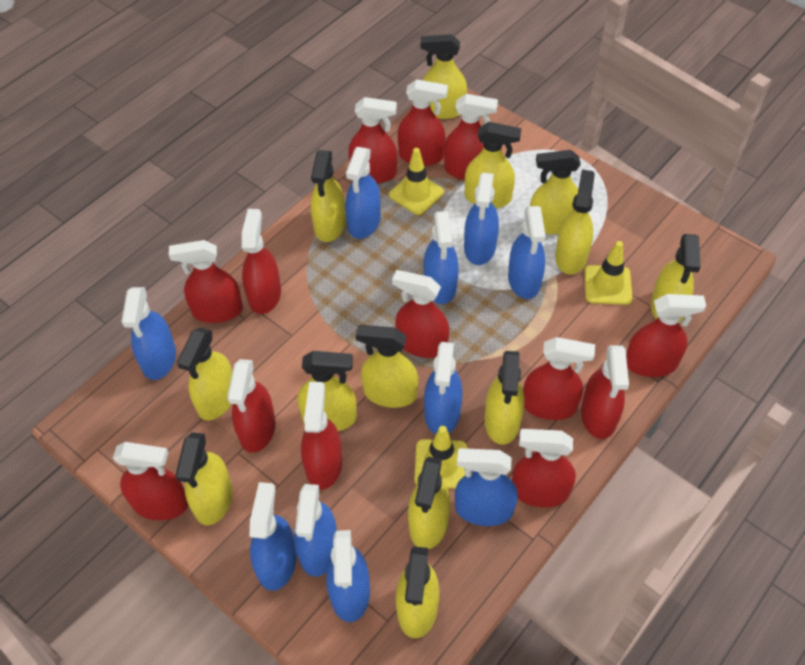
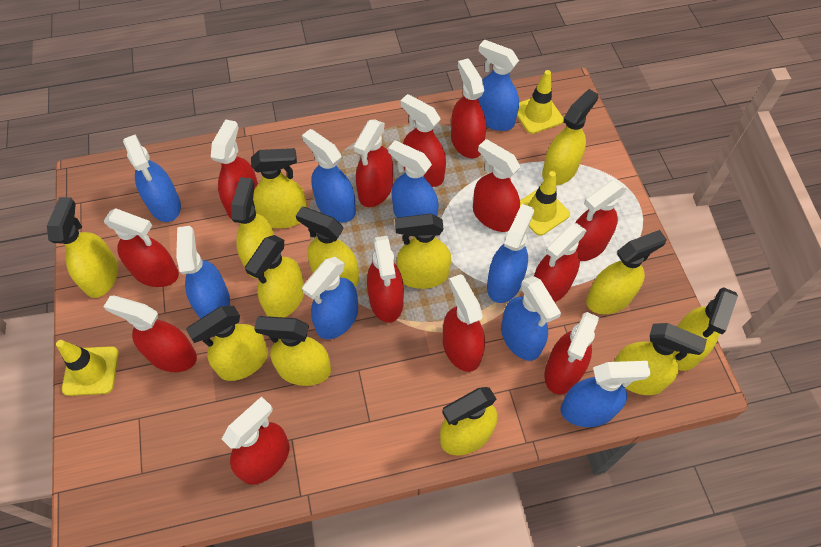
blue spray bottle: [121,287,176,380] [249,482,297,591] [294,484,337,577] [326,530,370,622] [345,147,381,239] [423,211,459,304] [424,342,462,434] [455,448,518,526] [464,173,499,265] [508,206,546,299] = 10 -> [123,134,181,222] [176,226,230,319] [302,129,356,222] [302,257,358,339] [388,141,438,218] [478,39,519,131] [487,204,534,303] [501,276,561,361] [561,361,651,427] = 9

